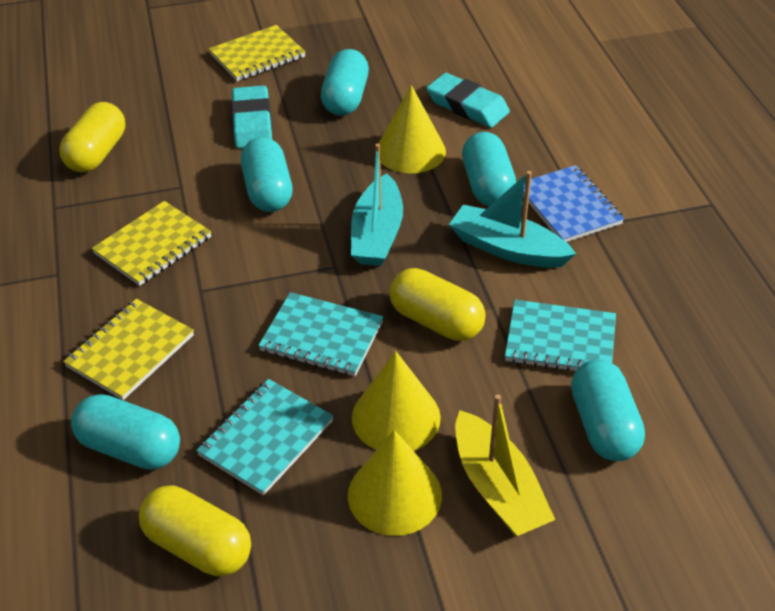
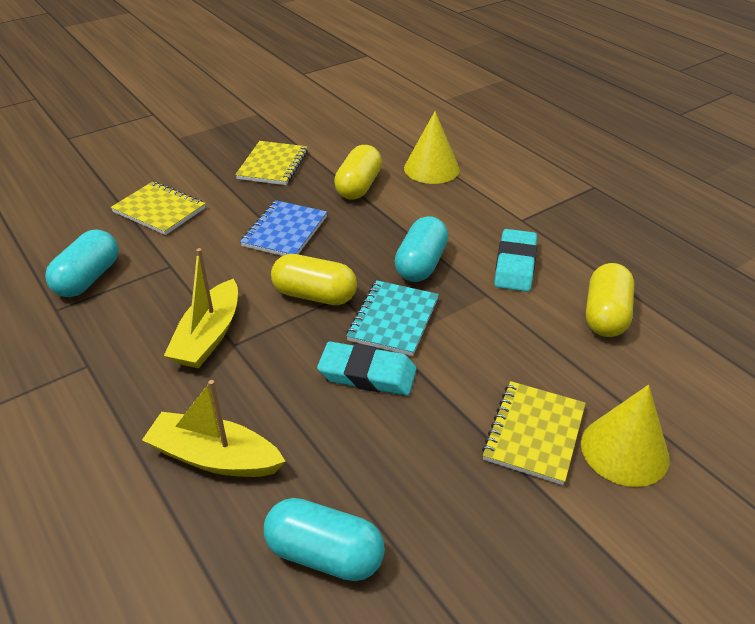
turquoise boat: [351,144,403,266] [449,171,576,268] = 2 -> none = 0
turquoise capsule: [71,394,180,470] [241,137,292,212] [321,49,369,116] [462,132,516,206] [571,359,645,461] = 5 -> [45,230,119,297] [264,498,385,581] [394,216,448,282] = 3
turquoise notebook: [196,379,333,496] [258,292,383,376] [505,300,616,371] = 3 -> [346,280,439,356] = 1
yellow boat: [455,394,555,536] = 1 -> [142,380,286,477] [164,248,238,368] = 2
yellow cone: [348,430,442,536] [352,351,441,451] [378,85,446,174] = 3 -> [404,111,460,184] [581,385,669,487] = 2

